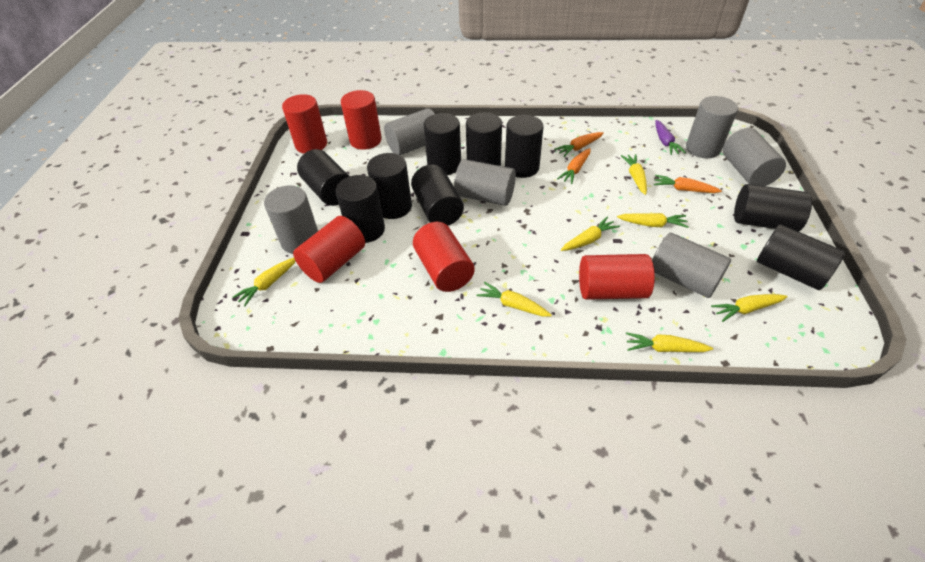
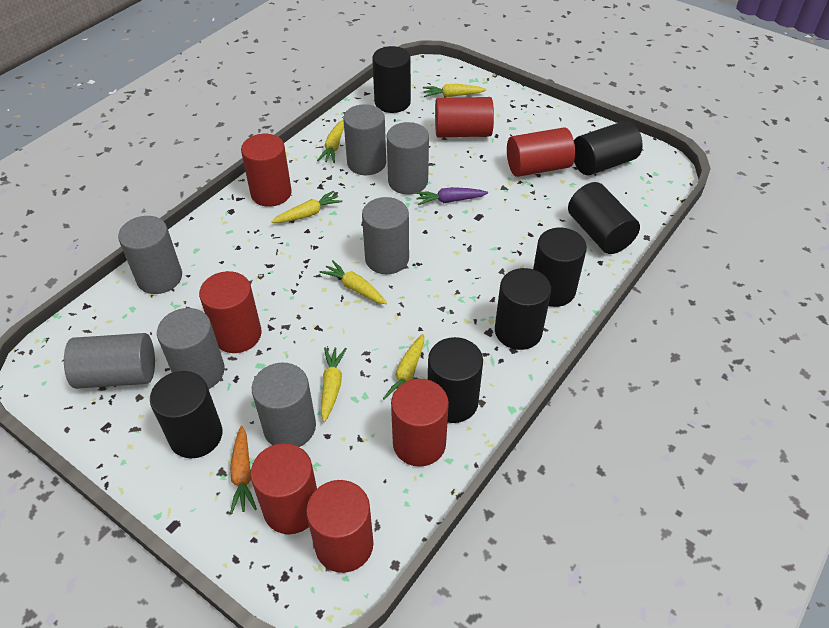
black cylinder: [297,149,349,206] [336,175,385,243] [367,153,412,219] [411,164,464,226] [423,113,461,175] [466,112,502,166] [505,115,544,178] [734,184,812,232] [757,224,845,290] = 9 -> [150,371,223,458] [372,46,411,113] [428,337,483,423] [495,268,551,350] [533,228,587,307] [568,182,640,254] [574,121,643,175] = 7
grey cylinder: [264,185,318,254] [384,108,435,155] [454,159,516,206] [652,233,731,298] [686,96,738,158] [723,128,786,186] = 6 -> [64,333,155,389] [118,216,182,294] [157,308,225,389] [252,363,316,447] [343,104,386,175] [362,197,409,274] [387,122,429,195] = 7
orange carrot: [554,132,604,157] [557,148,591,184] [654,175,722,193] = 3 -> [230,426,257,514] = 1
red cylinder: [282,94,327,153] [293,216,365,283] [341,90,382,150] [413,222,475,292] [579,254,655,300] = 5 -> [199,271,262,353] [241,134,292,207] [251,443,317,534] [306,480,374,573] [391,379,449,467] [435,97,494,138] [507,127,575,177] = 7
yellow carrot: [233,258,296,307] [476,282,552,317] [561,217,620,251] [617,213,689,228] [621,154,647,195] [626,332,713,352] [711,294,788,322] = 7 -> [271,191,342,223] [317,120,344,163] [319,260,387,304] [321,347,347,422] [383,334,424,400] [423,84,486,97] = 6

